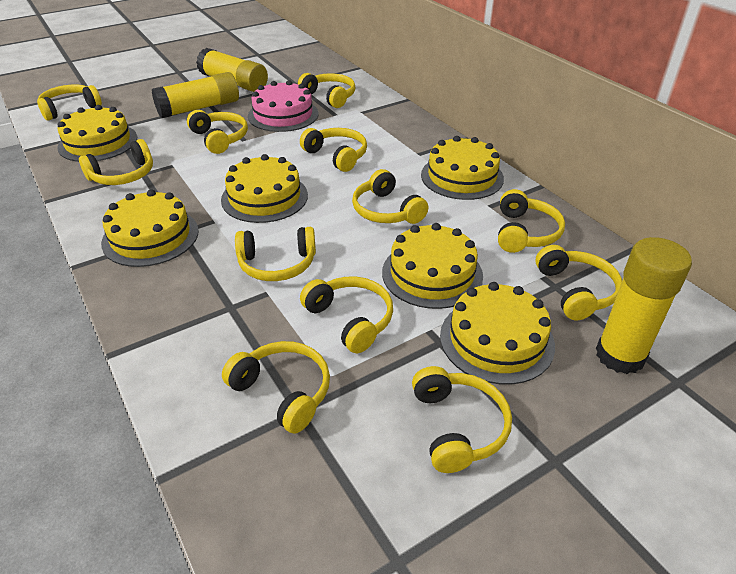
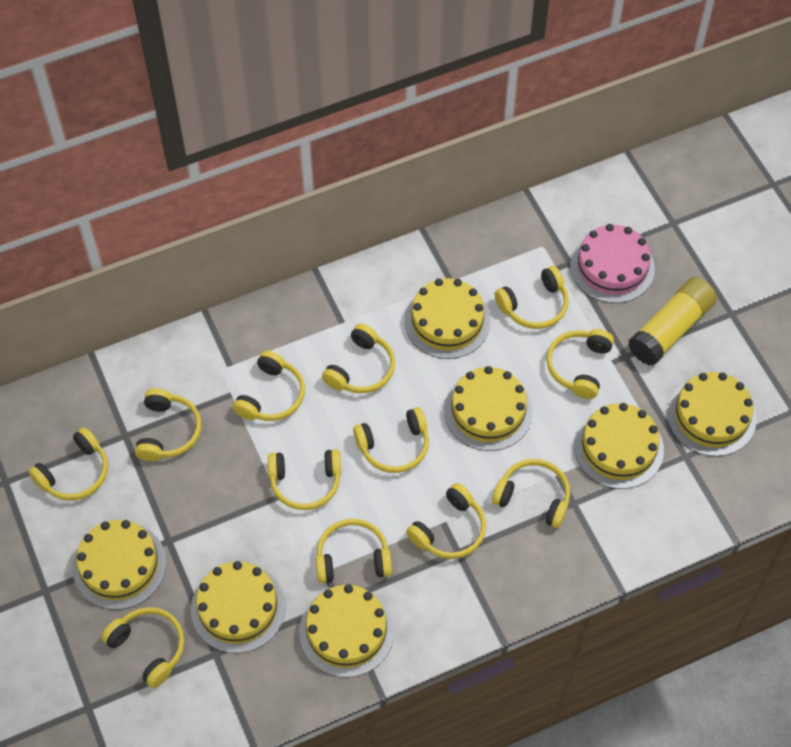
yellow cake: [57,105,137,162] [101,189,199,267] [221,154,308,223] [382,223,483,309] [421,136,504,200] [440,282,555,385] = 6 -> [73,520,166,610] [191,561,286,653] [299,584,394,678] [405,278,490,359] [444,366,533,451] [574,403,664,489] [667,372,757,456] = 7
yellow glue stick: [152,72,239,118] [196,48,268,92] [596,237,692,374] = 3 -> [628,277,717,366] = 1

